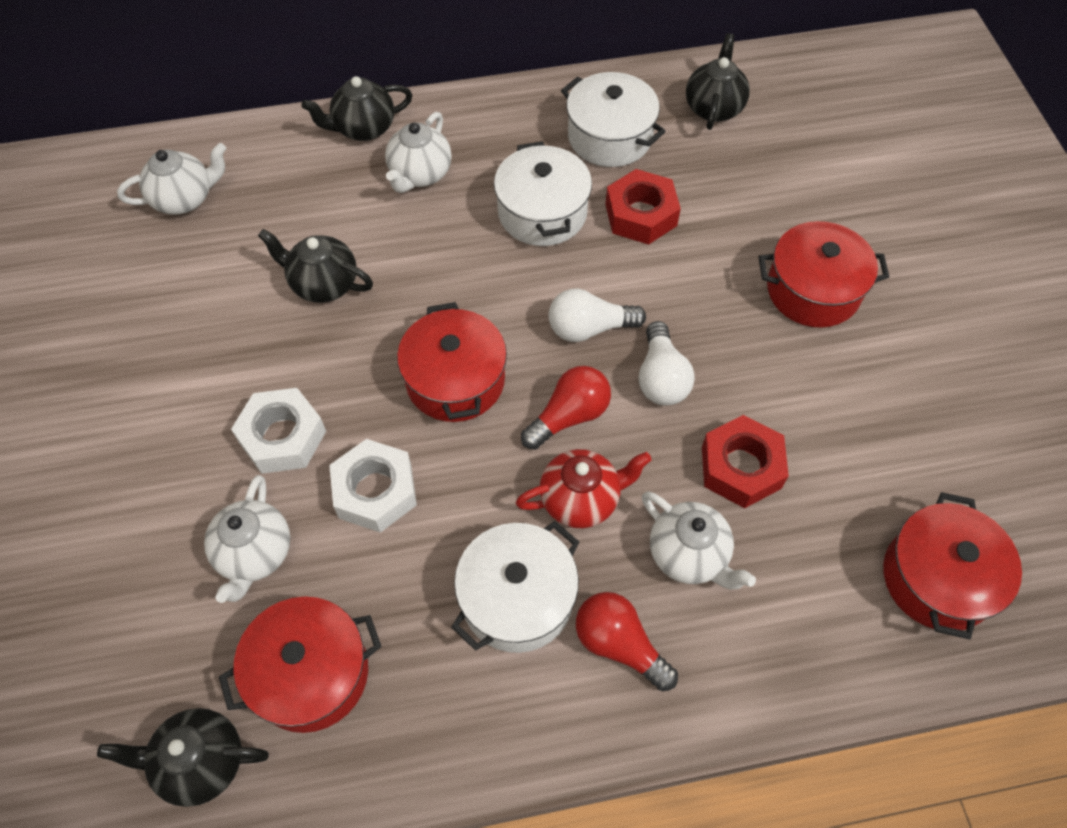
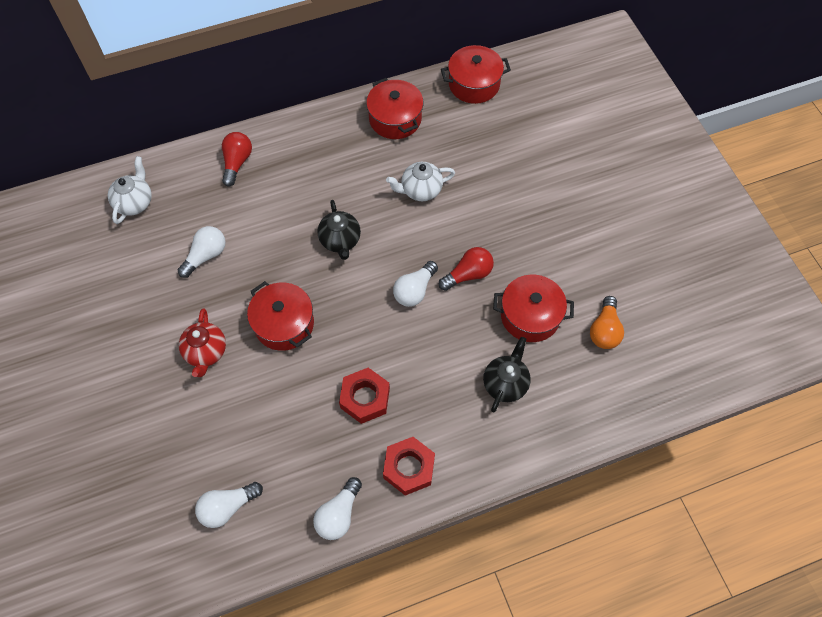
black teapot: [97,708,269,807] [258,229,373,303] [301,76,412,141] [686,33,750,130] = 4 -> [317,200,361,260] [483,337,531,412] = 2
orange light bulb: none = 0 -> [590,296,624,349] = 1
white light bulb: [549,289,646,342] [639,321,695,406] = 2 -> [178,226,226,278] [195,482,263,528] [313,477,362,540] [393,261,438,307] = 4
white nut: [231,388,326,474] [329,439,417,533] = 2 -> none = 0
white pot: [451,521,579,653] [494,141,592,246] [561,72,666,167] = 3 -> none = 0
white teapot: [117,143,227,215] [204,475,290,603] [385,112,452,193] [642,491,756,590] = 4 -> [108,156,152,224] [386,162,455,201] = 2

